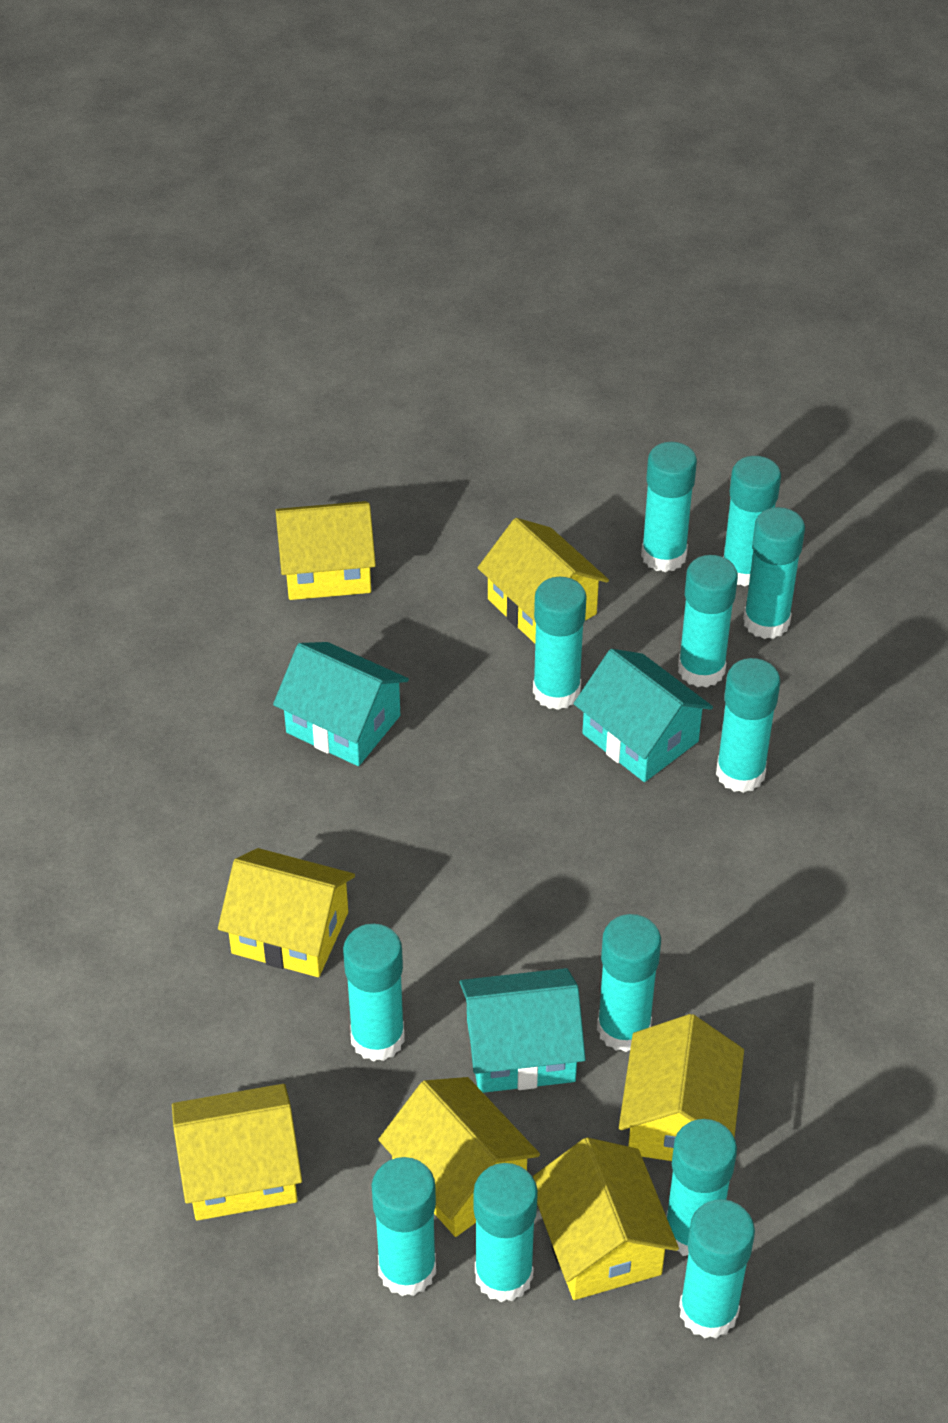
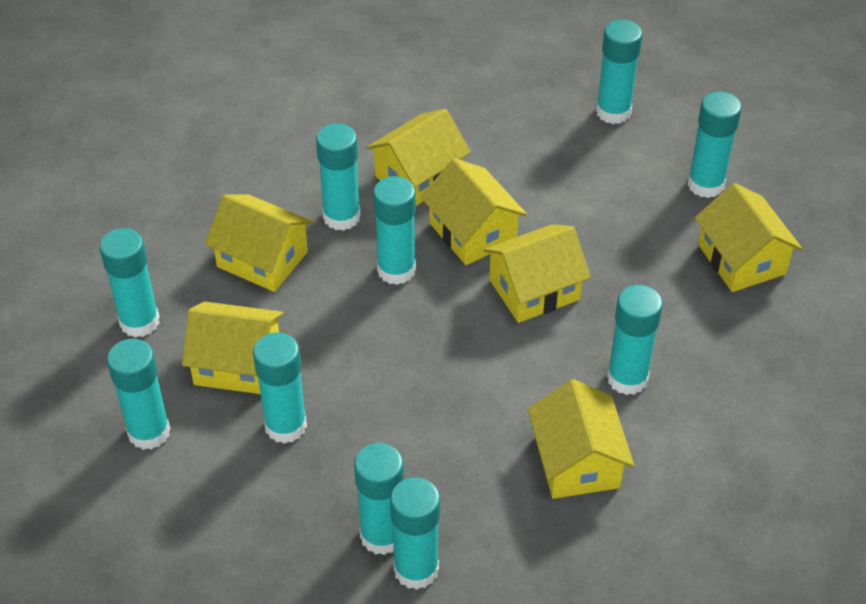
turquoise glue stick: [343,924,405,1062] [372,1157,436,1296] [474,1163,538,1302] [533,577,587,710] [597,914,661,1052] [641,442,697,572] [666,1119,737,1256] [678,555,738,687] [679,1199,755,1339] [716,658,780,793] [724,456,781,587] [743,507,805,639] = 12 -> [100,228,160,338] [107,339,170,450] [253,332,307,444] [316,123,361,231] [354,443,404,555] [373,176,416,285] [390,477,440,590] [596,19,642,124] [607,285,663,395] [687,91,742,198] = 10
turquoise house: [273,642,409,766] [460,968,586,1093] [574,649,713,782] = 3 -> none = 0

